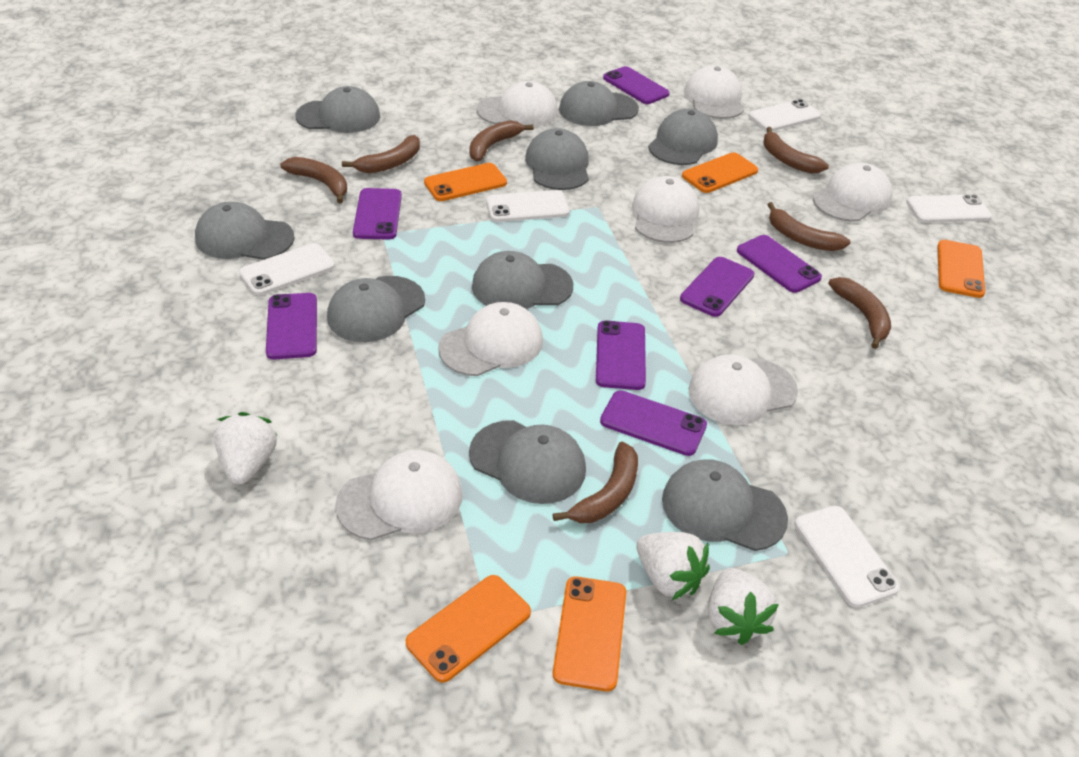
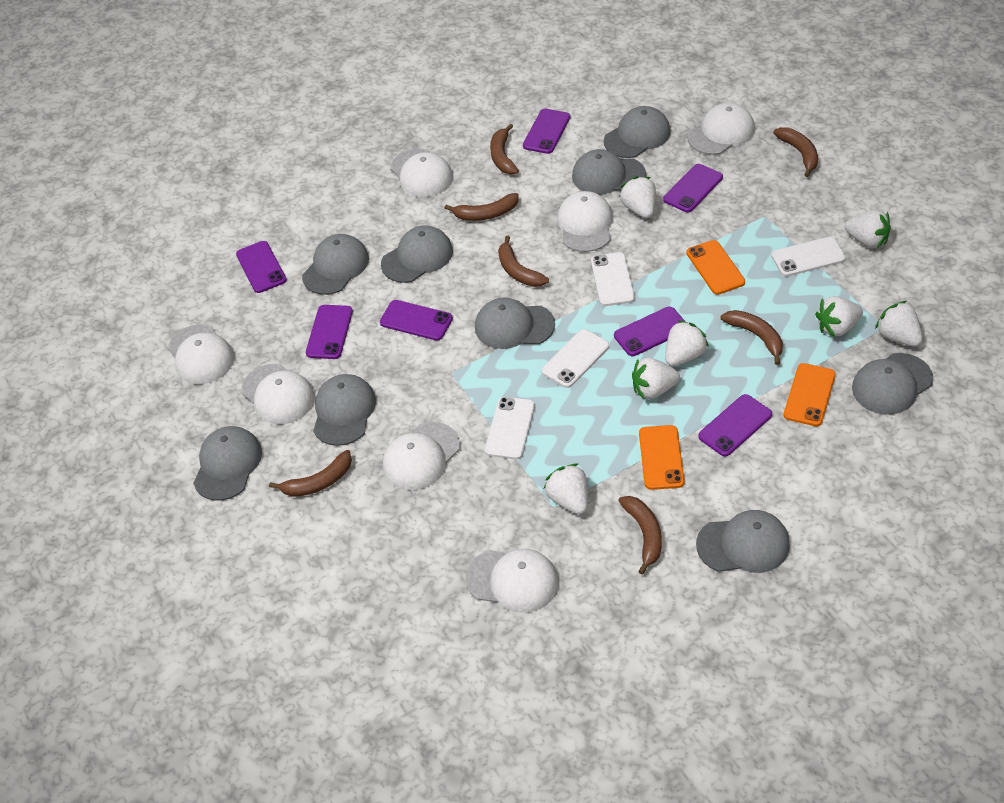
orange phone: [406,575,531,683] [424,163,507,201] [553,576,626,691] [682,152,758,193] [938,240,985,298] = 5 -> [639,425,685,490] [687,240,745,295] [784,363,836,426] = 3
white phone: [239,243,335,295] [486,190,569,222] [748,99,821,131] [794,506,900,608] [906,194,992,223] = 5 -> [485,397,535,459] [542,329,609,388] [591,252,635,306] [771,237,846,277] = 4
white strawberry: [214,412,278,484] [636,532,710,600] [708,568,779,645] = 3 -> [544,464,588,514] [619,176,656,218] [632,358,680,399] [665,320,709,366] [815,296,863,337] [845,210,891,248] [875,301,923,346] = 7

